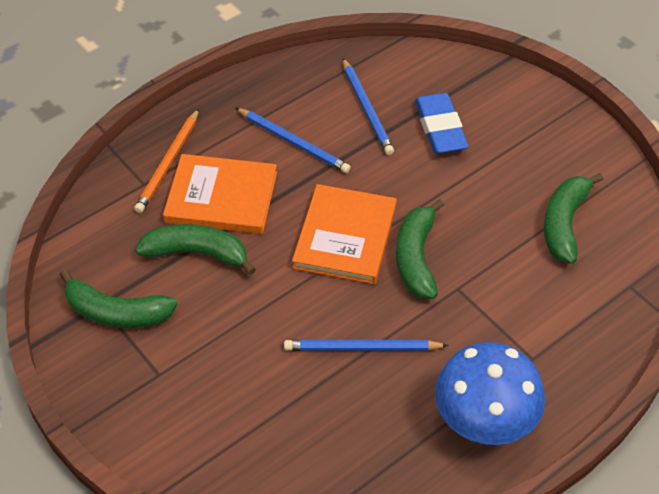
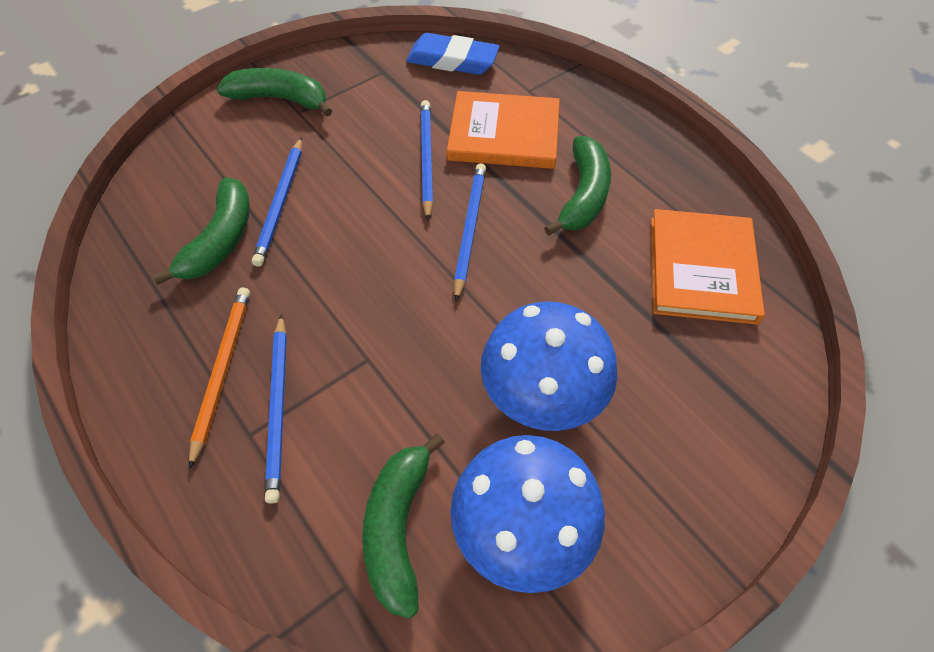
blue mushroom: [435,342,545,445] = 1 -> [450,435,605,593] [481,302,618,431] = 2
blue pencil: [236,108,351,173] [284,340,449,351] [343,58,394,155] = 3 -> [252,137,302,267] [265,314,287,504] [420,100,433,221] [454,163,486,302] = 4

